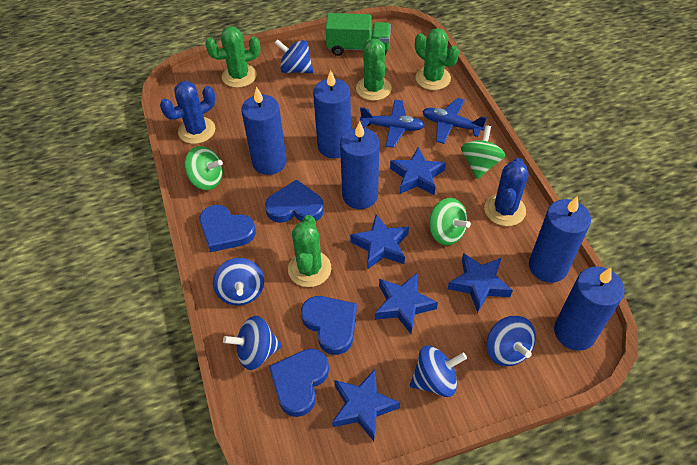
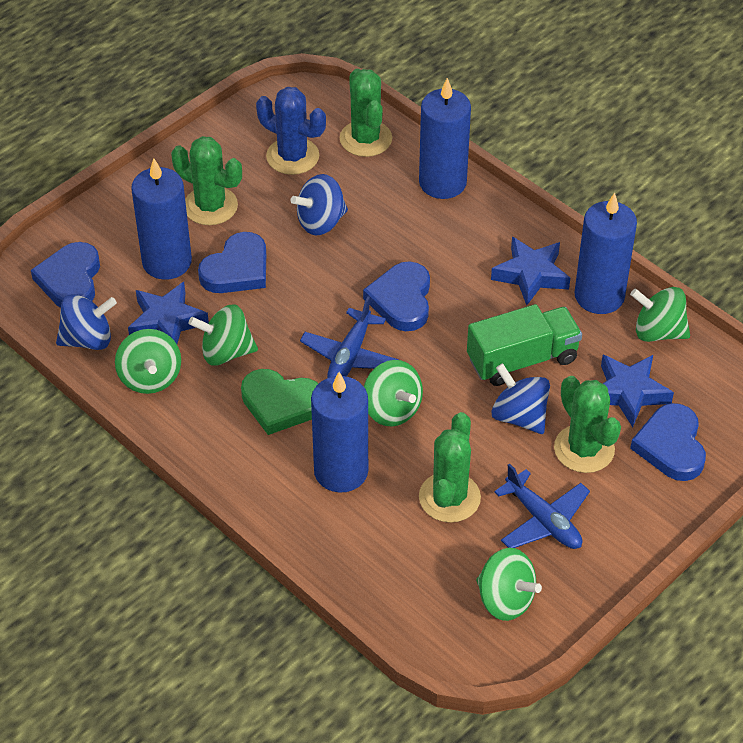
blue cactus: [160,81,215,144] [484,158,529,226] = 2 -> [256,87,326,175] = 1
blue candle: [241,86,287,175] [313,70,351,159] [340,121,380,209] [529,196,591,283] [554,266,625,351] = 5 -> [131,159,192,280] [311,372,368,493] [419,78,471,199] [575,192,637,314] = 4
blue spinning top: [213,258,264,306] [223,316,282,370] [275,39,313,73] [410,345,467,397] [486,316,536,366] = 5 -> [56,294,117,350] [291,174,348,236] [491,363,550,434] = 3
blue star: [332,369,400,441] [350,214,409,269] [375,273,438,334] [390,147,446,195] [448,253,513,313] = 5 -> [128,282,209,344] [491,237,570,305] [601,355,674,427] = 3
green heart: none = 0 -> [241,369,318,435] = 1
green spinning top: [184,146,223,190] [429,198,471,246] [461,125,505,179] = 3 -> [115,329,181,394] [189,304,258,366] [364,360,423,426] [476,548,542,621] [630,287,690,342] = 5

